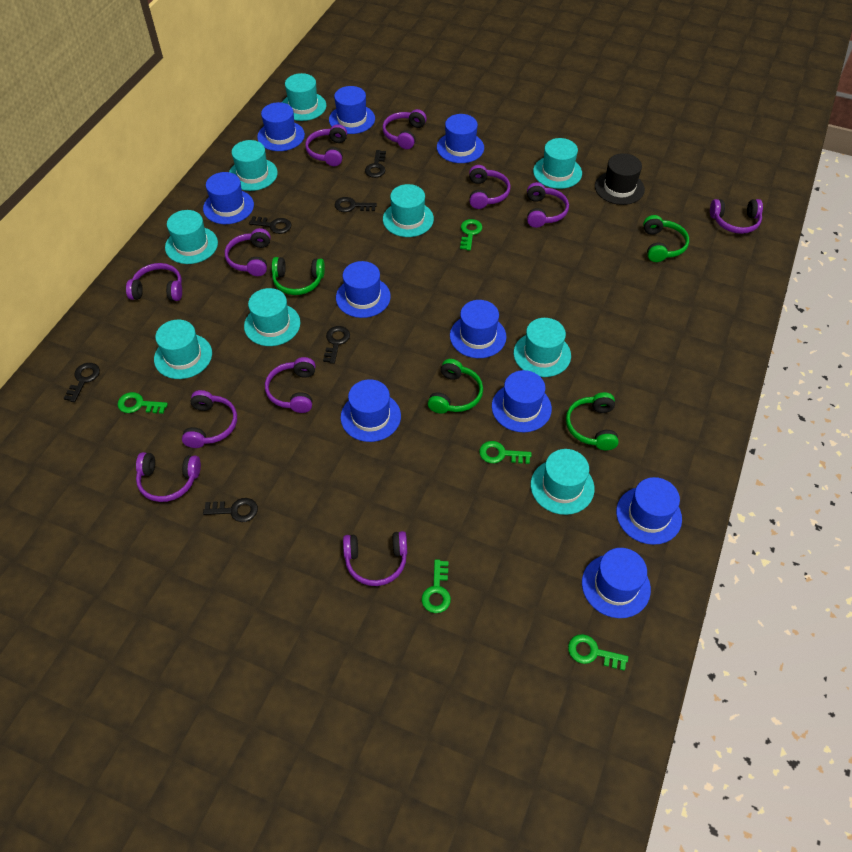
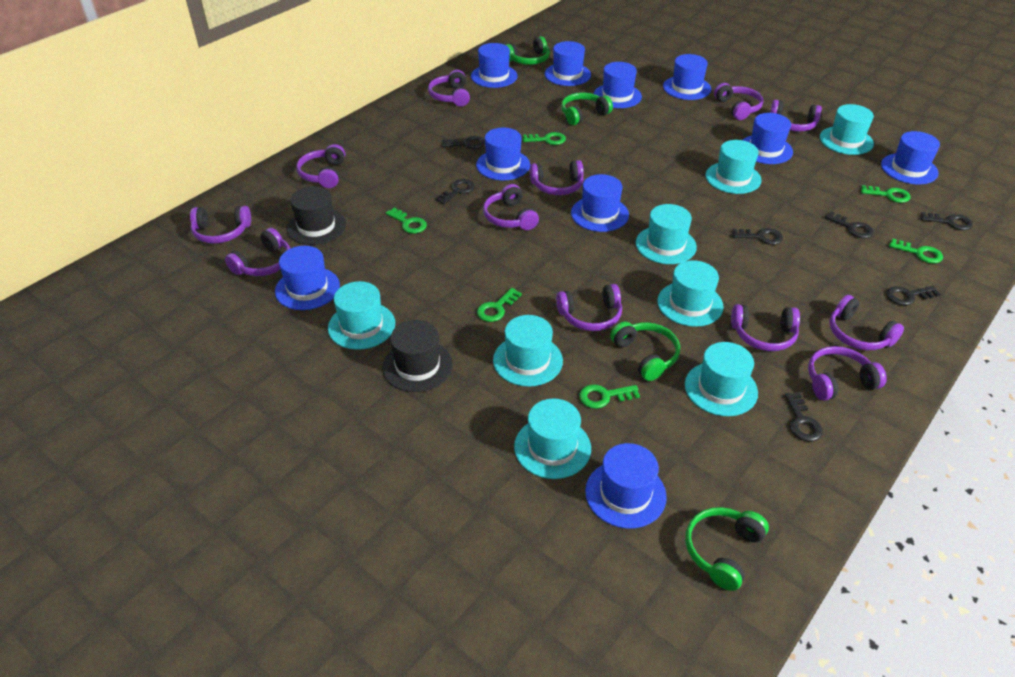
black hat: [595,153,645,205] = 1 -> [286,186,346,245] [382,320,453,392] = 2
black key: [63,363,100,402] [203,498,258,522] [249,216,291,234] [323,326,350,364] [335,197,377,212] [365,150,386,178] = 6 -> [435,179,475,205] [442,136,485,149] [732,228,783,245] [785,393,823,442] [825,211,874,238] [886,286,941,305] [921,212,973,230] = 7
green key: [118,392,168,414] [422,559,451,613] [460,219,482,251] [479,441,532,464] [568,634,628,671] = 5 -> [386,207,427,234] [477,288,522,322] [523,132,566,145] [579,384,640,409] [861,185,911,203] [889,239,943,264] = 6
purple headphones: [126,263,182,301] [136,452,201,502] [182,390,237,448] [225,228,271,276] [265,357,316,413] [305,124,347,166] [343,531,407,586] [382,109,427,149] [469,165,511,209] [527,182,569,228] [710,199,763,234] = 11 -> [190,206,251,244] [225,228,290,276] [296,144,345,188] [428,70,470,106] [483,184,539,230] [530,160,584,195] [556,284,622,331] [714,83,763,120] [731,304,800,351] [770,100,822,131] [808,346,887,401] [829,295,904,350] = 12
turquoise hat: [154,320,212,379] [165,210,218,264] [229,140,278,191] [244,288,300,346] [282,73,326,121] [383,184,434,237] [514,318,571,377] [531,449,595,515] [533,138,582,189] = 9 -> [328,281,395,350] [493,315,563,387] [514,399,591,479] [636,204,697,264] [657,260,724,327] [685,342,758,416] [705,140,761,194] [820,104,874,155] = 8

